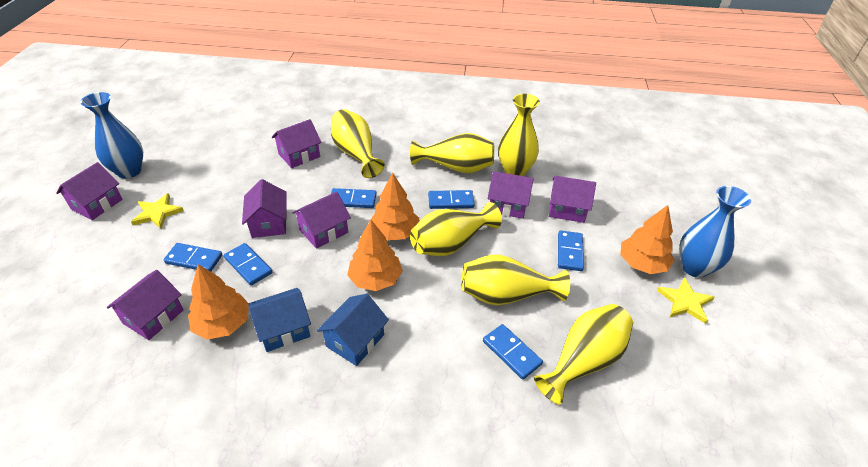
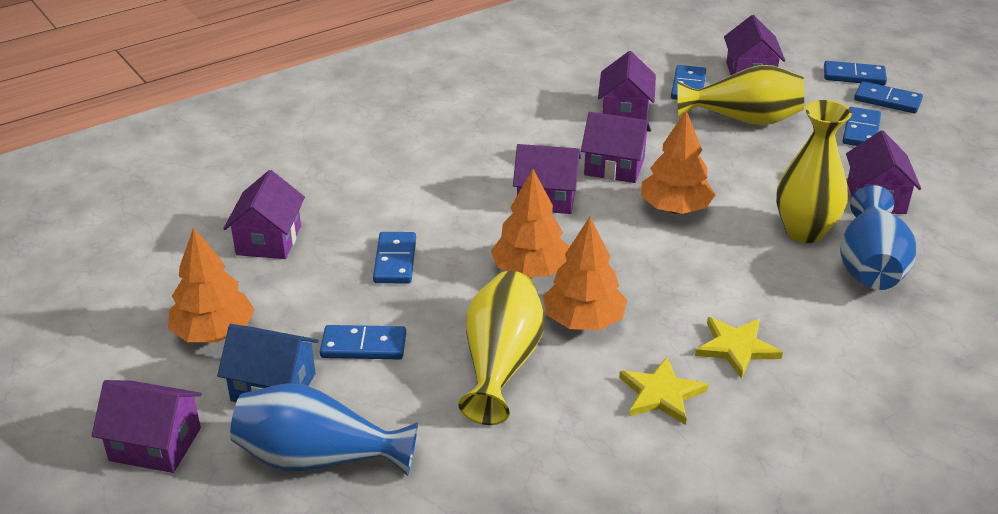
blue house: [248,288,311,352] [317,294,389,366] = 2 -> [217,324,319,402] = 1
yellow vase: [331,109,385,178] [410,133,494,173] [410,202,502,256] [461,255,570,305] [498,94,540,176] [534,304,633,405] = 6 -> [458,271,544,425] [677,65,804,125] [776,100,852,243] = 3

